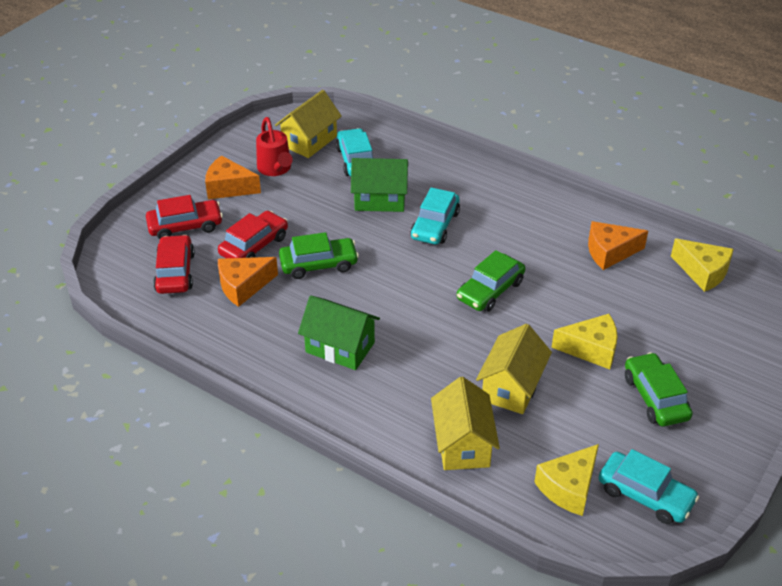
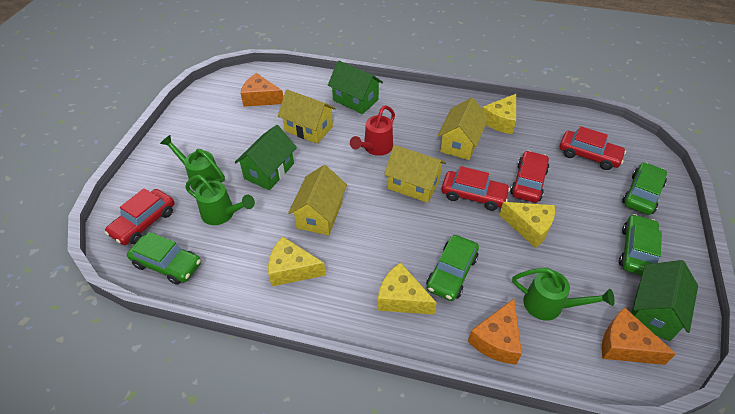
green car: [279,232,359,279] [457,250,525,312] [625,352,693,427] = 3 -> [127,232,201,285] [427,235,479,301] [619,214,662,276] [622,162,667,215] = 4
green house: [298,296,380,370] [351,158,408,212] = 2 -> [234,125,297,190] [328,60,383,114] [631,260,698,341] = 3
green watering can: none = 0 -> [160,135,225,191] [185,175,255,225] [512,268,615,321] = 3
red car: [146,195,223,239] [153,235,195,294] [218,211,288,258] = 3 -> [105,188,175,245] [442,166,510,211] [511,151,549,203] [560,126,626,170] = 4
turquoise car: [336,128,373,176] [410,187,460,245] [598,449,699,524] = 3 -> none = 0
yellow cheese: [534,444,599,516] [551,314,618,369] [671,239,734,292] = 3 -> [268,237,326,286] [377,263,437,315] [482,94,516,134] [499,202,555,248] = 4
yellow house: [275,90,342,158] [431,376,500,470] [476,324,552,414] = 3 -> [278,89,336,144] [288,165,347,236] [384,145,446,203] [438,98,489,160] = 4

